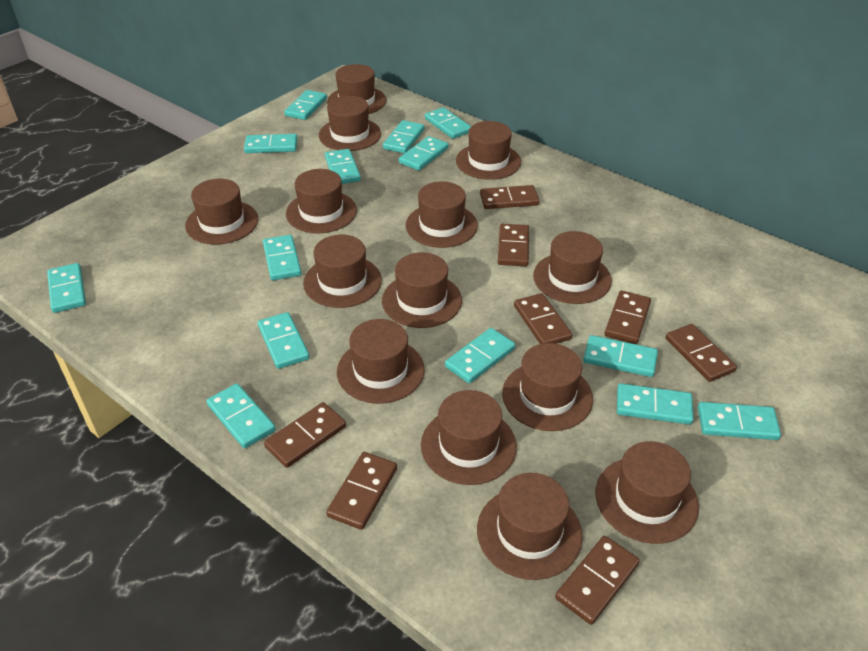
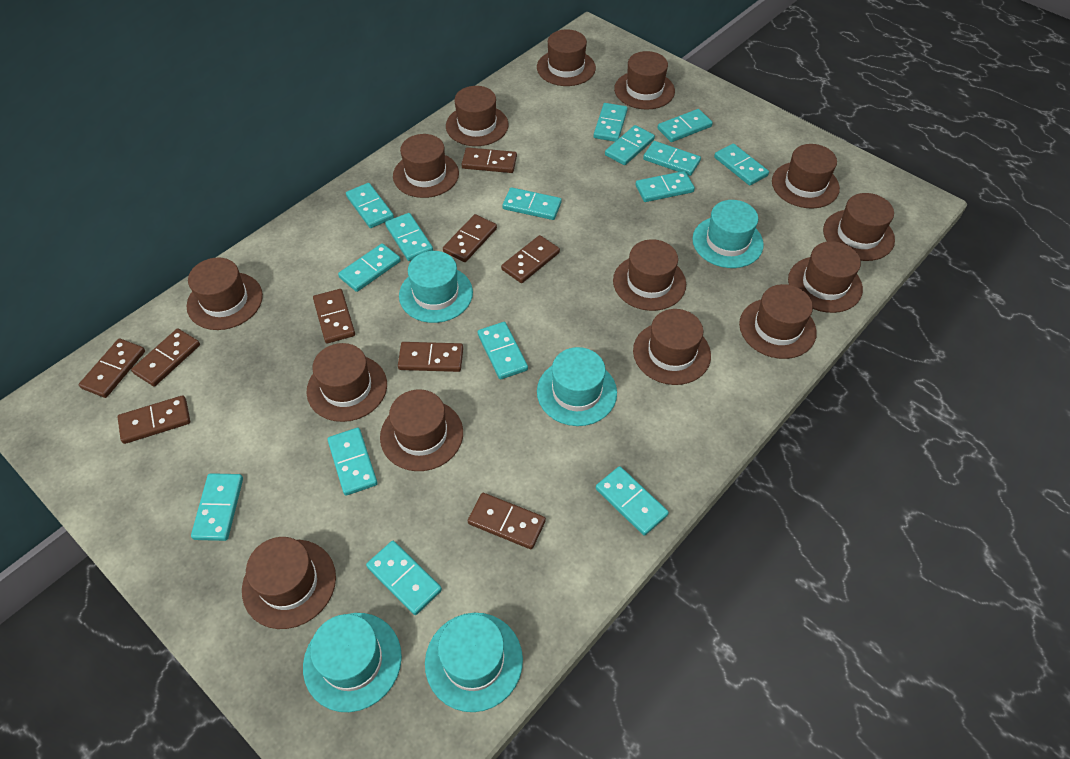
brown domino: [264,402,346,468] [326,452,397,530] [480,185,539,209] [498,224,529,266] [514,293,572,344] [555,536,640,625] [605,291,651,344] [665,324,737,382] = 8 -> [79,338,145,398] [117,395,190,444] [131,329,200,387] [313,289,355,343] [398,342,463,372] [443,214,497,262] [461,147,517,173] [468,493,546,549] [501,235,560,283] = 9
turquoise domino: [47,263,86,313] [206,383,276,448] [244,134,297,153] [258,312,310,369] [263,235,301,280] [284,90,327,120] [325,149,361,184] [383,120,424,153] [399,136,449,170] [425,107,471,139] [445,328,515,383] [583,335,658,377] [617,383,693,425] [698,402,781,440] = 14 -> [191,473,243,541] [327,428,378,496] [338,243,401,292] [346,183,394,228] [366,541,442,615] [385,213,433,261] [477,322,528,380] [502,187,562,220] [594,103,628,142] [596,466,669,536] [605,125,655,165] [635,171,695,202] [643,141,701,176] [658,109,713,142] [714,143,769,186] = 15
turquoise hat: none = 0 -> [303,613,402,712] [399,251,473,323] [425,613,523,712] [537,347,617,426] [692,200,764,268] = 5

